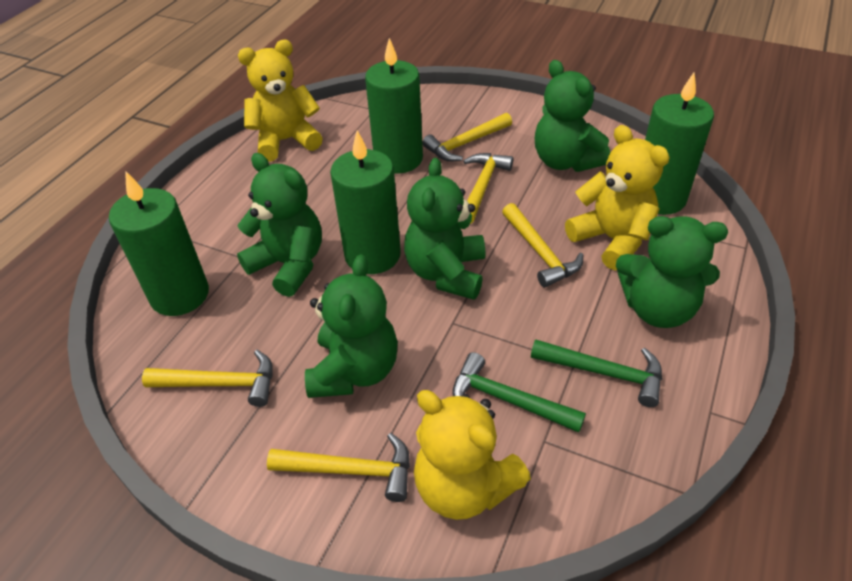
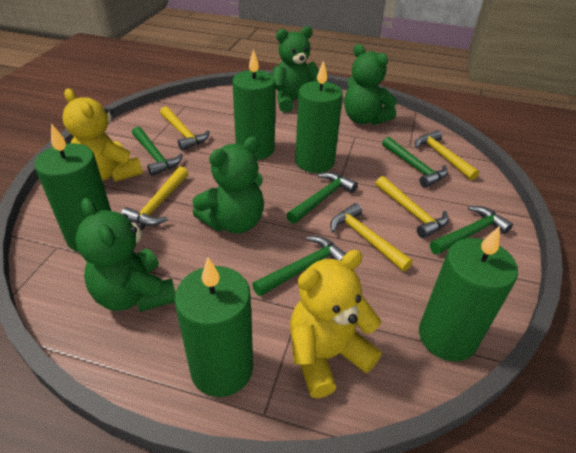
green candle: [109,172,209,316] [330,130,401,274] [365,38,423,173] [645,73,714,215] = 4 -> [34,123,111,252] [175,257,253,397] [232,49,276,160] [295,60,343,173] [419,226,518,362] = 5
green hammer: [452,352,586,433] [531,339,662,407] = 2 -> [132,127,183,176] [252,236,346,296] [286,172,358,224] [382,137,448,188] [430,206,513,255] = 5
green teddy bear: [237,153,322,297] [305,255,398,398] [404,158,486,300] [535,60,611,172] [616,216,728,328] = 5 -> [75,198,175,312] [193,136,264,234] [273,26,319,113] [344,44,397,125] = 4
yellow teddy bear: [238,40,323,162] [414,390,531,520] [565,125,670,271] = 3 -> [63,88,143,182] [290,250,381,398] = 2

